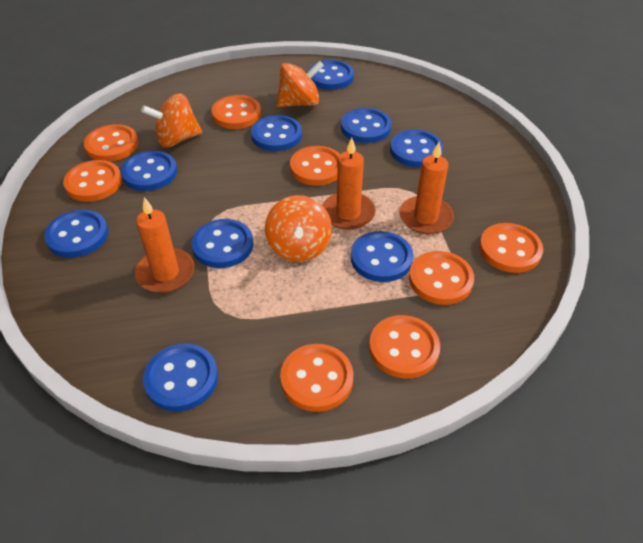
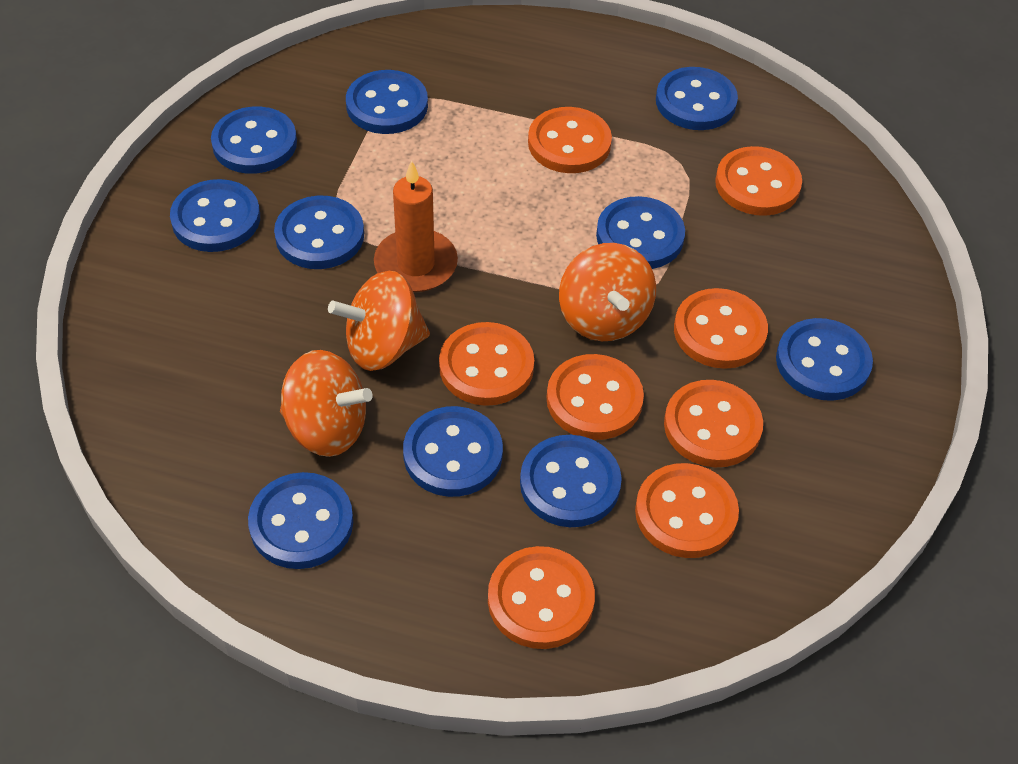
blue button: [44,210,109,258] [121,151,177,191] [143,343,218,412] [191,219,253,268] [251,115,302,151] [308,60,354,90] [341,108,391,143] [351,231,413,282] [390,129,443,168] = 9 -> [170,179,260,252] [211,107,297,174] [248,472,353,569] [274,196,364,269] [346,70,428,134] [403,406,503,497] [520,435,622,527] [596,196,685,269] [656,67,738,130] [776,318,873,401] = 10
orange candle: [135,197,195,293] [322,138,376,230] [399,142,454,234] = 3 -> [374,160,458,292] = 1

